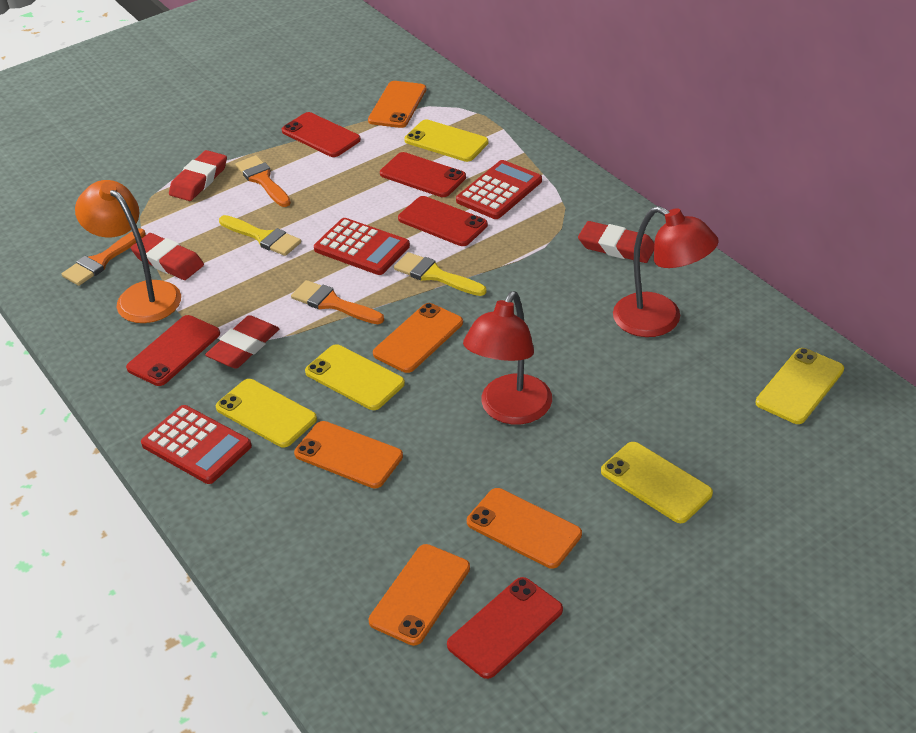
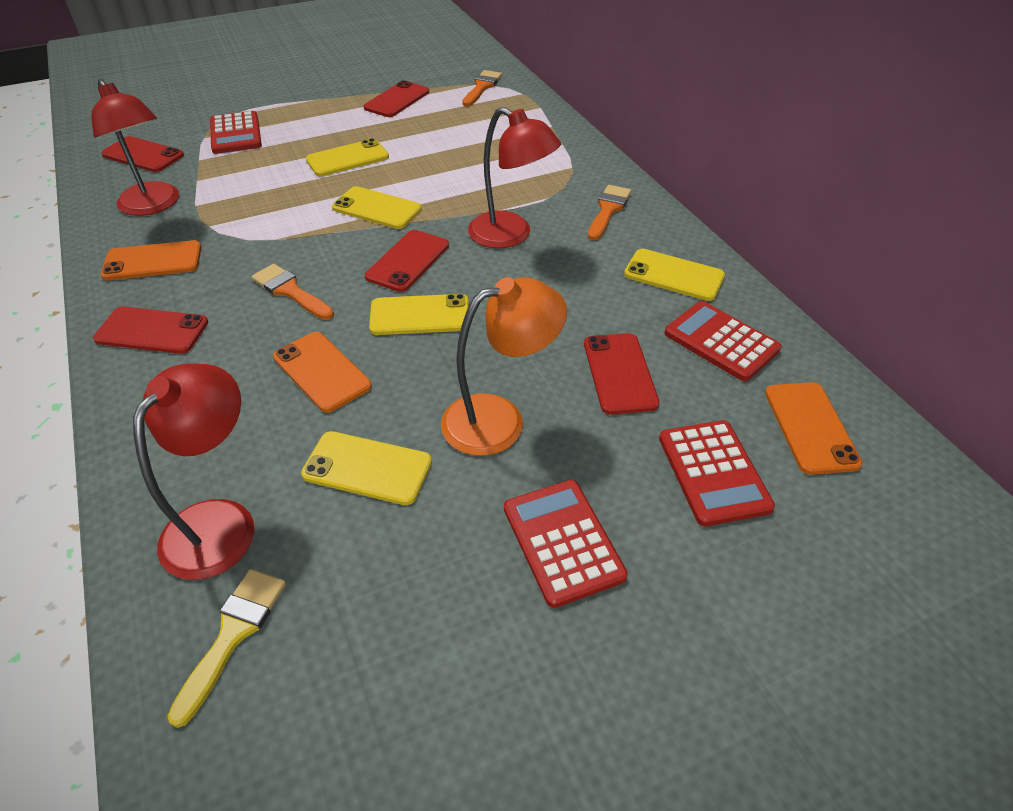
orange phone: [294,421,403,489] [368,81,426,128] [369,544,470,646] [373,303,463,373] [467,488,582,569] = 5 -> [101,240,202,280] [273,332,372,413] [765,382,863,475] = 3
red calculator: [141,405,252,484] [314,218,410,275] [456,160,542,219] = 3 -> [210,111,262,154] [504,480,628,608] [659,420,775,526] [664,301,782,381] = 4
red eraser: [131,233,204,280] [169,150,227,201] [205,315,280,369] [578,221,654,263] = 4 -> none = 0
red lamp: [463,291,552,425] [613,206,719,337] = 2 -> [91,79,179,216] [133,364,254,580] [468,107,561,248] = 3
yellow brush: [219,215,301,256] [394,252,487,296] = 2 -> [167,569,286,728] = 1

